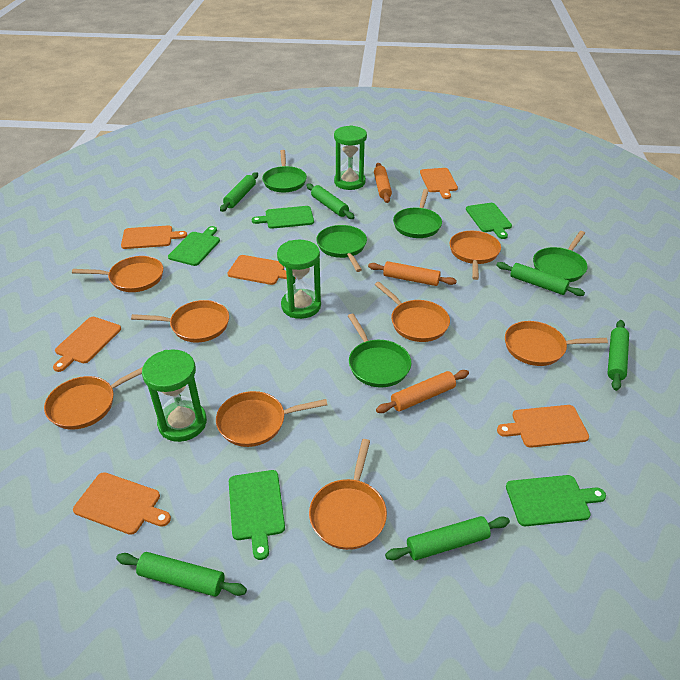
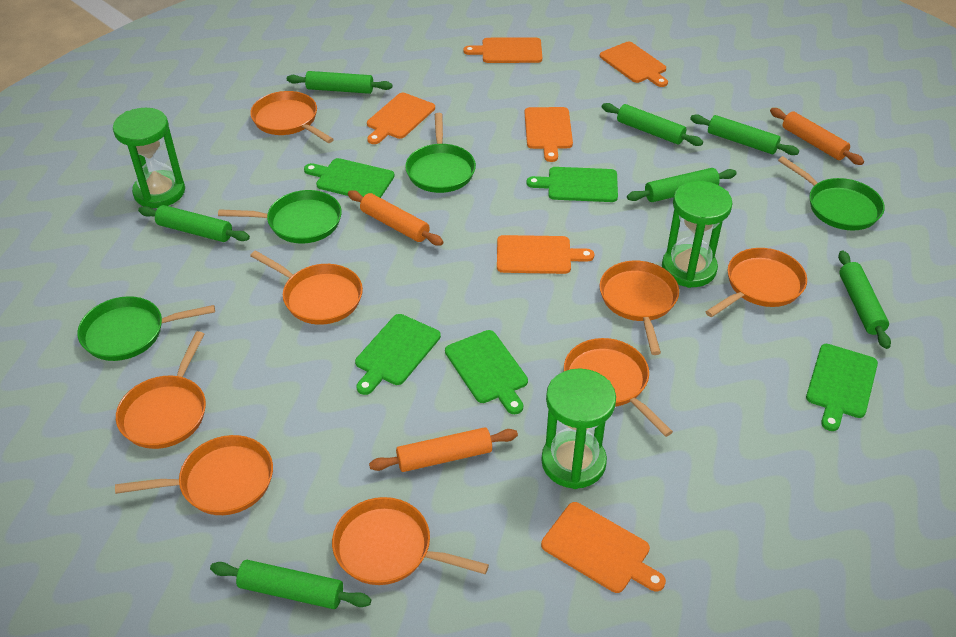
green pan: [262,150,307,192] [316,225,367,272] [348,314,411,387] [393,189,442,238] [533,231,588,282] = 5 -> [77,296,215,361] [218,190,342,244] [405,113,476,193] [778,156,885,231] = 4
green rolling pin: [116,552,247,597] [220,172,258,212] [306,183,355,219] [385,516,510,561] [496,262,585,296] [607,320,629,391] = 6 -> [138,205,250,242] [210,560,371,609] [287,71,392,94] [602,103,703,146] [627,168,737,202] [690,114,799,155] [838,250,891,349] = 7

